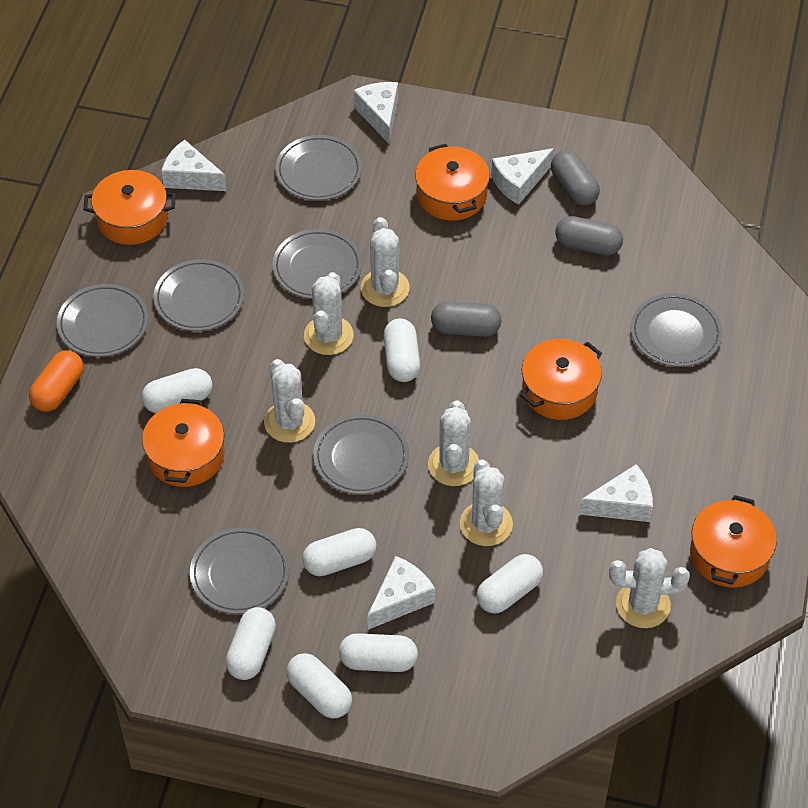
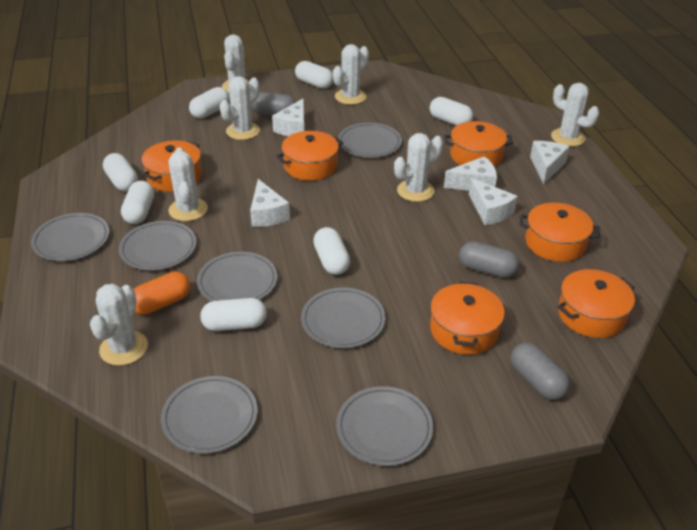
orange pot: [83,170,176,245] [142,399,224,487] [415,144,490,221] [520,339,602,420] [690,495,777,587] = 5 -> [141,140,202,192] [276,131,343,181] [430,281,505,355] [444,121,513,167] [519,203,600,262] [557,269,635,338] = 6
white cactus: [264,359,315,443] [304,272,354,355] [361,217,410,307] [428,400,479,486] [460,459,513,546] [609,548,690,628] = 6 -> [90,284,148,366] [168,147,208,221] [220,76,260,140] [222,34,249,93] [333,44,369,105] [394,133,443,202] [551,83,599,147] = 7

